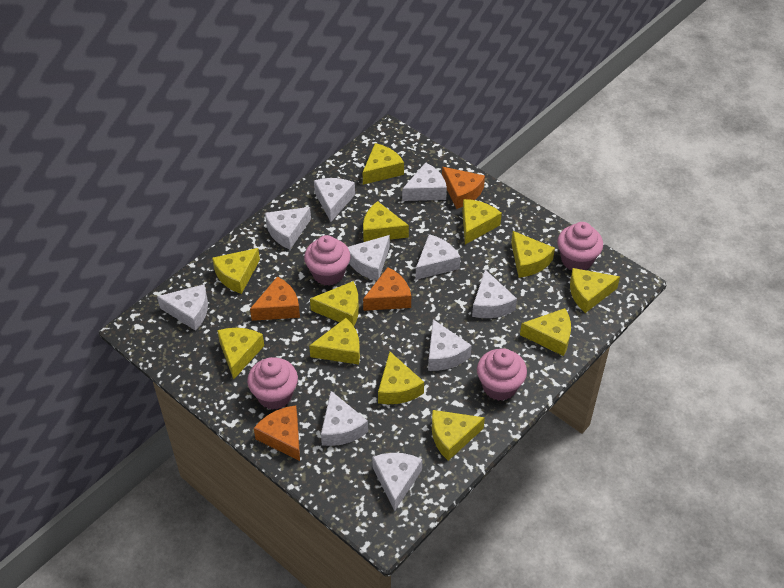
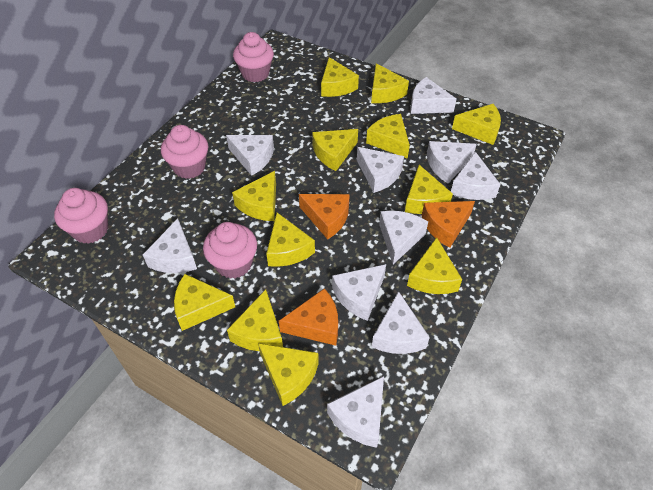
orange cheese: [250,277,300,321] [254,405,300,461] [363,267,411,311] [442,167,485,209] = 4 -> [279,288,338,346] [299,194,350,239] [422,201,475,248] = 3

